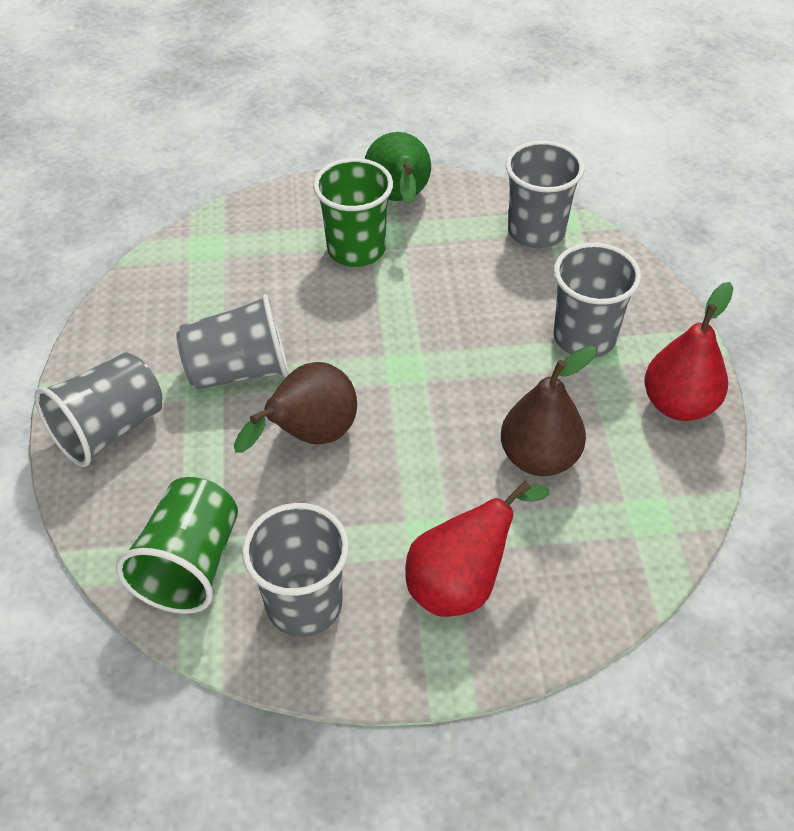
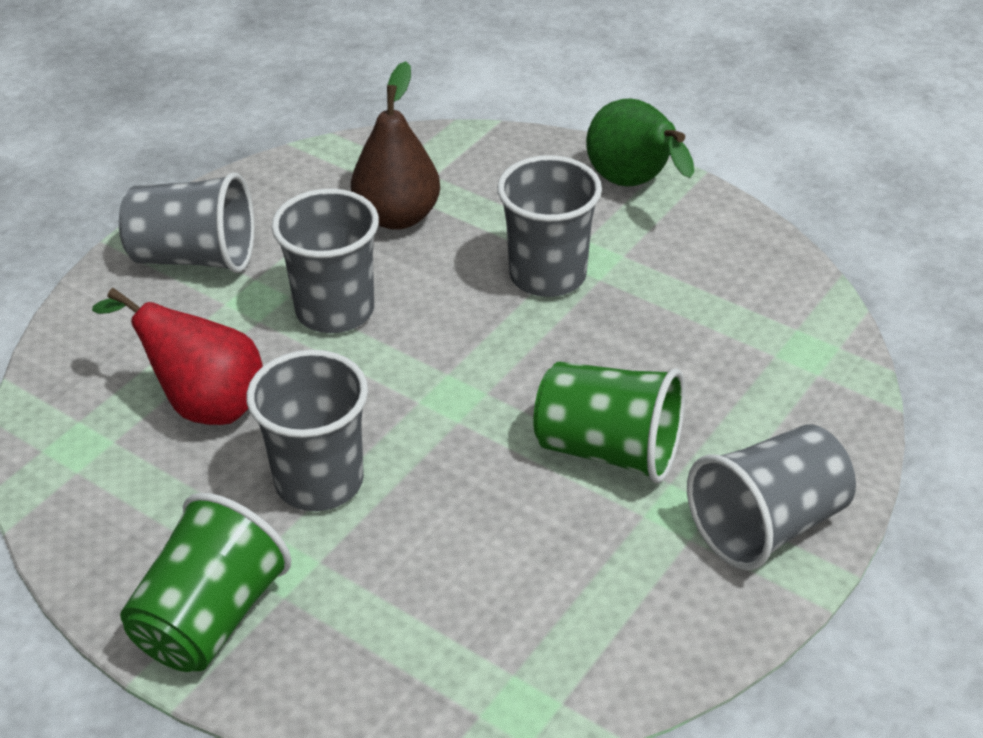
brown pear: [234,362,357,453] [501,346,596,476] = 2 -> [351,61,440,230] = 1
red pear: [405,480,550,617] [644,282,733,421] = 2 -> [92,288,263,425] = 1

